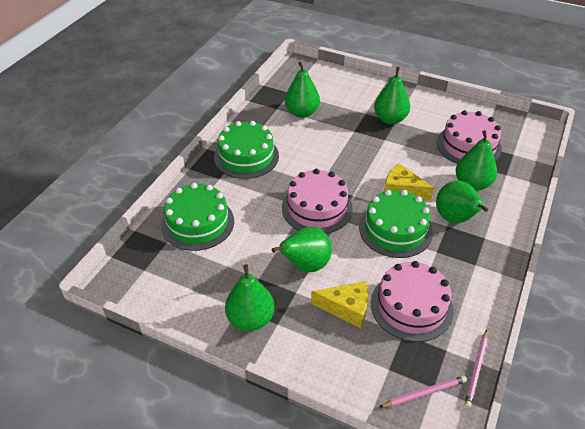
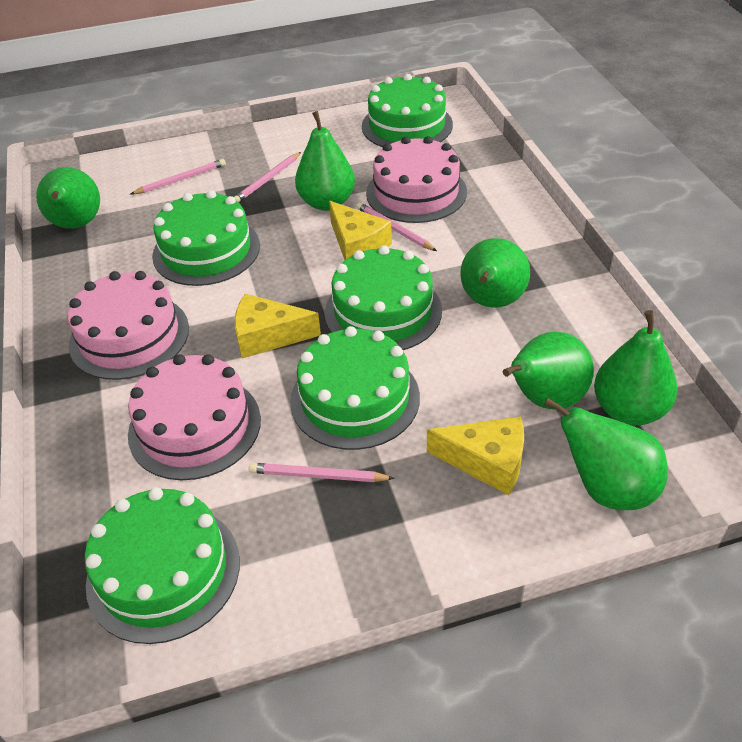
green cake: [161,183,234,251] [214,121,279,179] [359,190,433,258] = 3 -> [84,487,240,644] [152,190,260,286] [290,326,420,450] [325,245,442,350] [362,74,453,147] = 5
pink pencil: [380,376,467,407] [464,330,487,408] = 2 -> [131,159,226,194] [234,152,301,203] [249,463,395,482] [356,202,437,251] = 4
yellow cheese: [311,281,368,328] [384,163,434,201] = 2 -> [235,294,321,358] [329,201,392,260] [427,416,524,495] = 3

